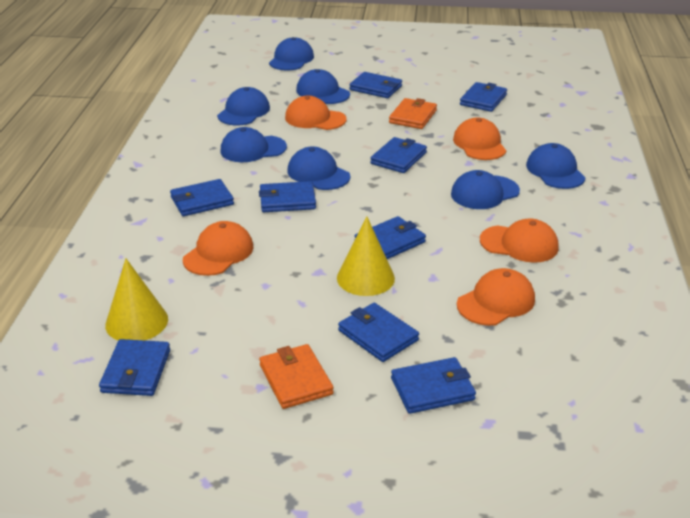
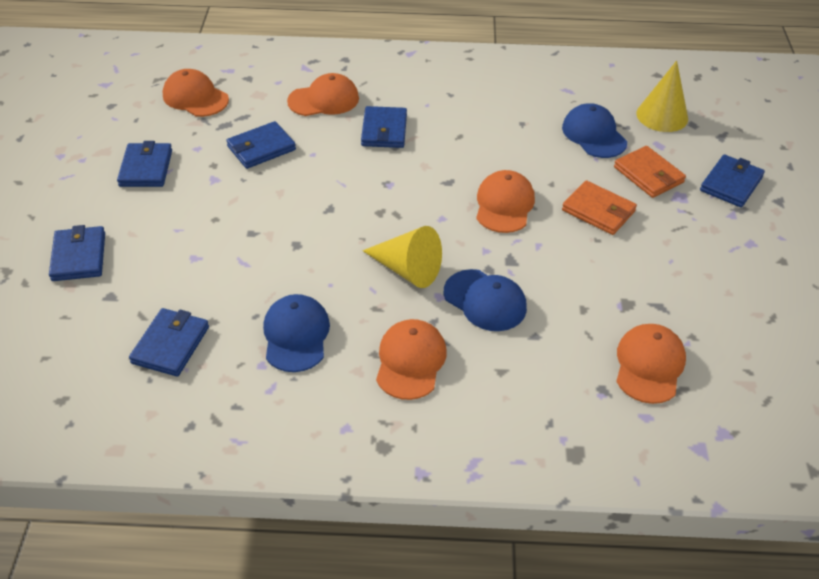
blue cap: [217,87,270,125] [220,127,287,162] [269,37,314,71] [287,146,350,190] [296,69,350,104] [451,170,520,209] [526,143,586,189] = 7 -> [263,294,330,372] [444,269,527,331] [562,103,627,158] = 3
blue wallet: [99,339,170,396] [170,179,234,216] [259,181,316,212] [338,303,419,362] [349,72,402,98] [355,216,426,259] [370,137,427,173] [391,357,476,414] [460,82,507,112] = 9 -> [49,225,105,281] [117,141,172,187] [129,308,209,377] [226,121,296,169] [361,106,407,148] [700,154,765,207] = 6

